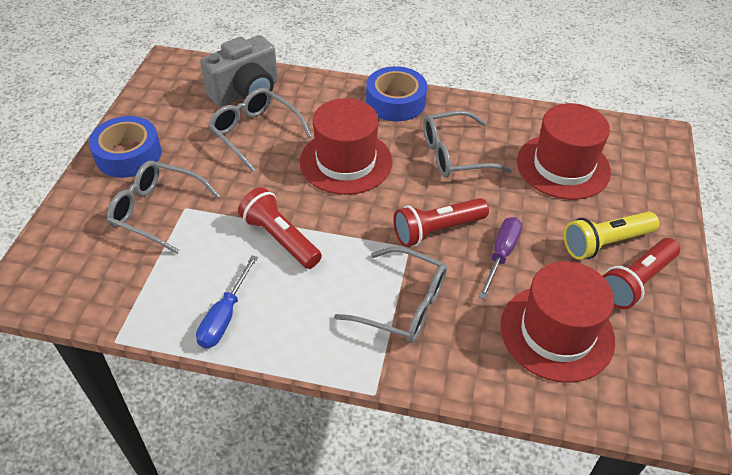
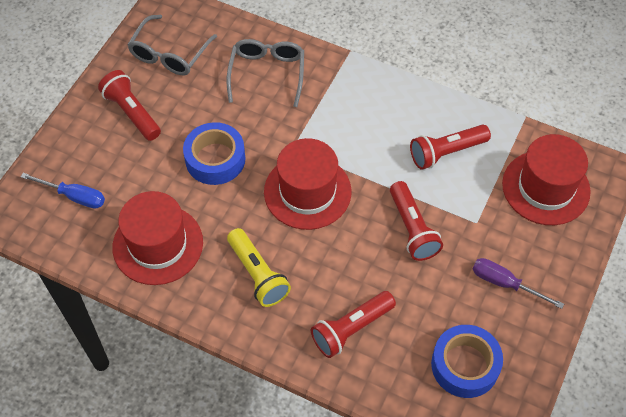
grey camera: [200,35,278,107] = 1 -> none = 0
grey glasses: [107,161,220,254] [208,88,312,172] [334,247,447,343] [423,111,512,178] = 4 -> [127,15,217,75] [227,39,304,107] = 2
red flashlight: [238,187,322,269] [394,198,489,247] [603,238,680,309] = 3 -> [98,70,161,141] [311,291,396,358] [390,181,443,261] [410,125,491,170] = 4

